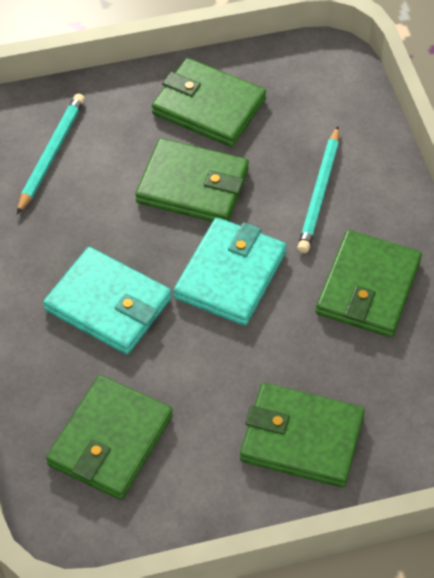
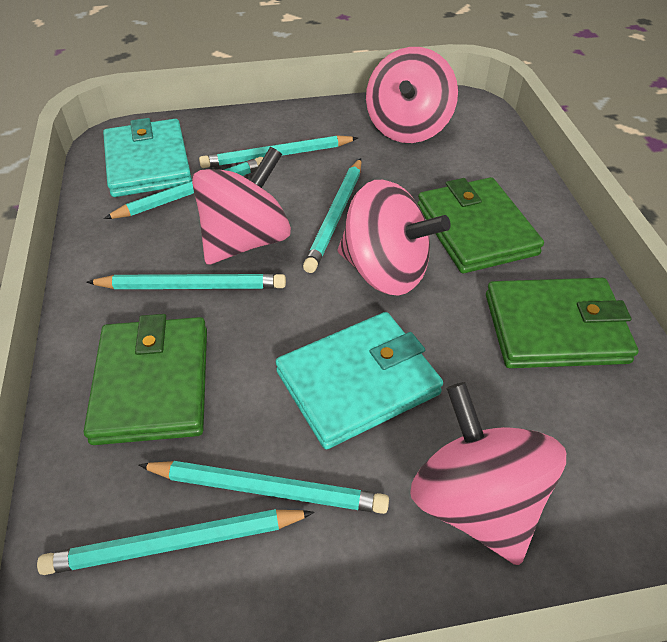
green wallet: [46,375,173,500] [135,138,249,222] [152,58,266,147] [240,383,365,487] [316,230,422,337] = 5 -> [84,314,207,445] [417,177,544,273] [486,278,638,368] = 3
pink spinning top: none = 0 -> [192,146,291,265] [338,180,451,296] [366,47,458,143] [410,382,566,565] = 4
turquoise pencil: [17,93,85,214] [297,126,339,253] = 2 -> [37,509,314,575] [86,274,286,289] [104,157,263,219] [139,461,389,514] [199,135,358,168] [303,158,362,273] = 6

